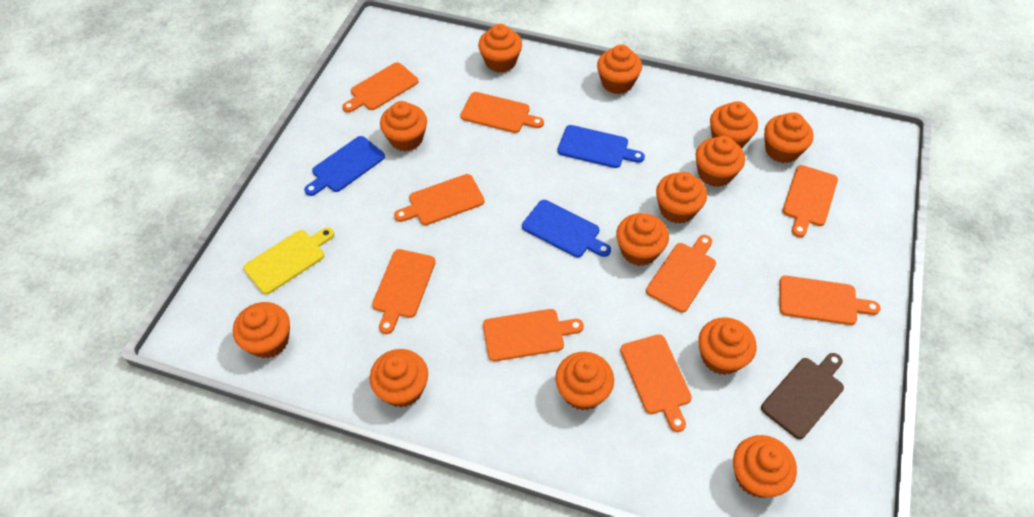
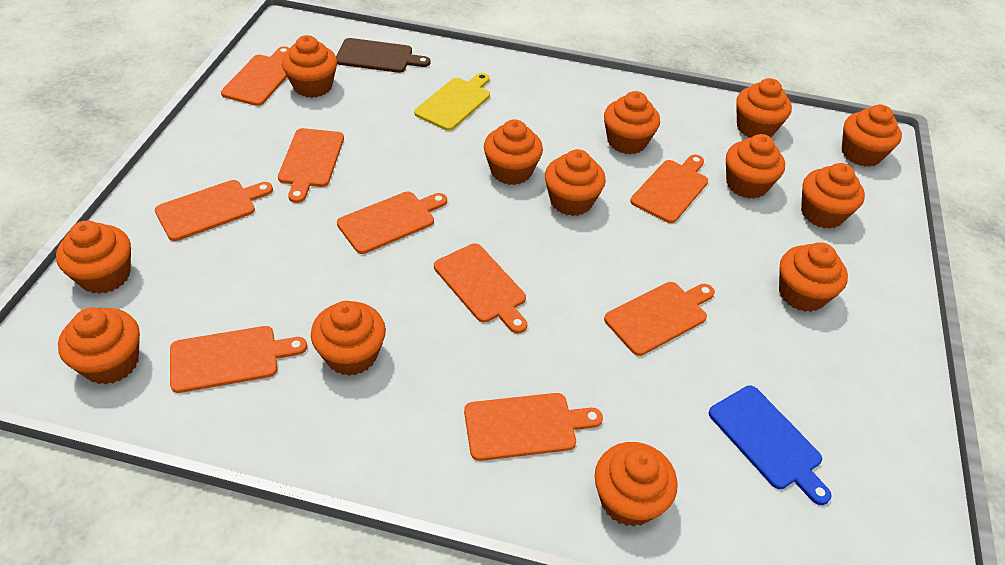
blue cutting board: [304,136,385,196] [522,200,611,257] [557,125,645,168] = 3 -> [709,386,832,505] = 1

